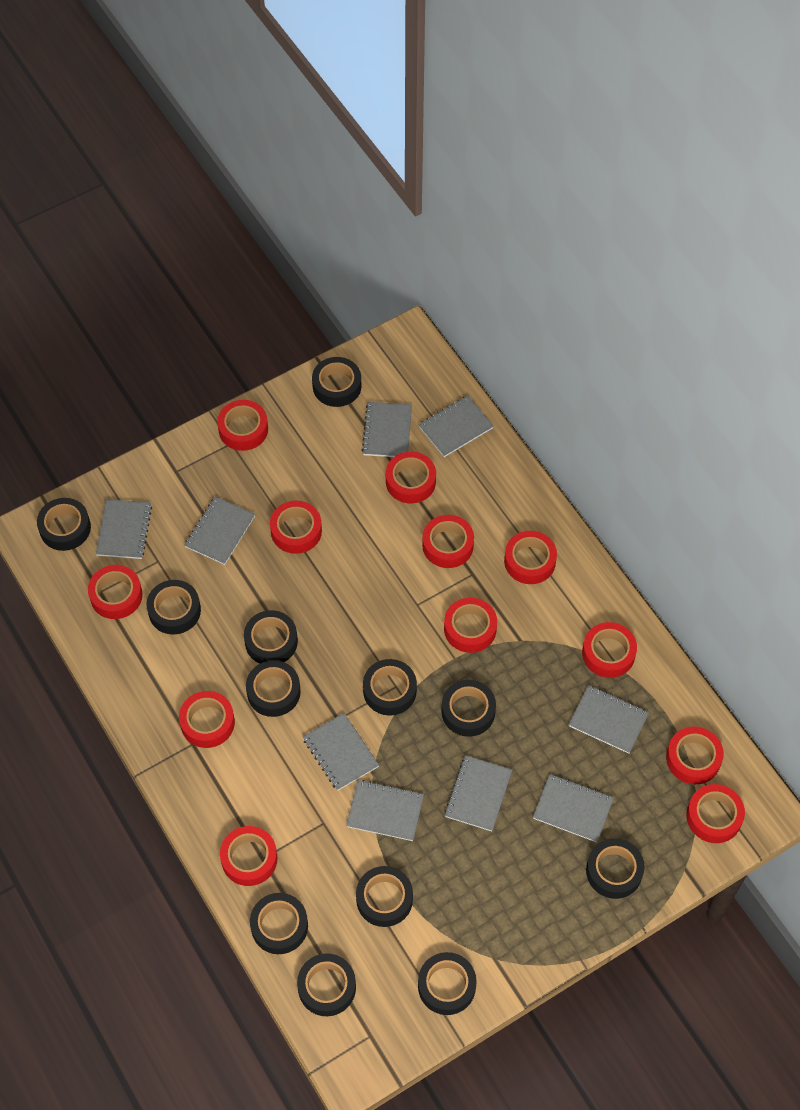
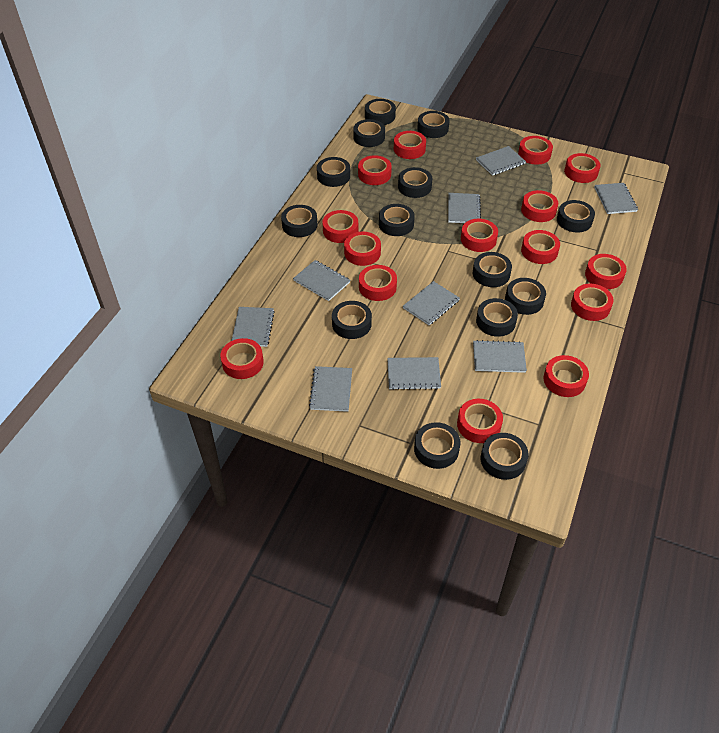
black tape: [37,498,91,551] [146,580,201,635] [244,610,298,663] [246,660,301,717] [250,893,308,954] [297,954,356,1016] [312,357,361,407] [356,866,413,927] [363,659,417,716] [418,952,477,1015] [441,680,496,737] [586,838,645,899] = 12 -> [281,205,317,237] [317,157,350,187] [332,301,372,339] [353,119,385,147] [365,99,396,125] [379,204,415,236] [398,167,432,198] [414,422,460,469] [417,111,450,138] [473,252,512,287] [476,298,518,337] [481,433,529,480] [505,278,546,315] [557,200,595,232] = 14
red tape: [88,565,143,619] [179,691,235,748] [217,400,268,451] [220,826,278,886] [270,501,322,554] [386,451,436,503] [422,515,474,568] [444,598,497,653] [504,531,557,584] [582,622,637,678] [666,726,724,784] [686,784,745,843] = 12 -> [221,338,264,379] [323,210,358,243] [344,232,381,266] [358,155,392,185] [359,265,397,301] [394,131,426,159] [457,399,503,443] [461,219,498,252] [518,136,553,165] [521,190,558,222] [521,230,560,264] [543,355,589,397] [564,153,601,183] [571,284,614,321] [585,254,627,289] = 15

